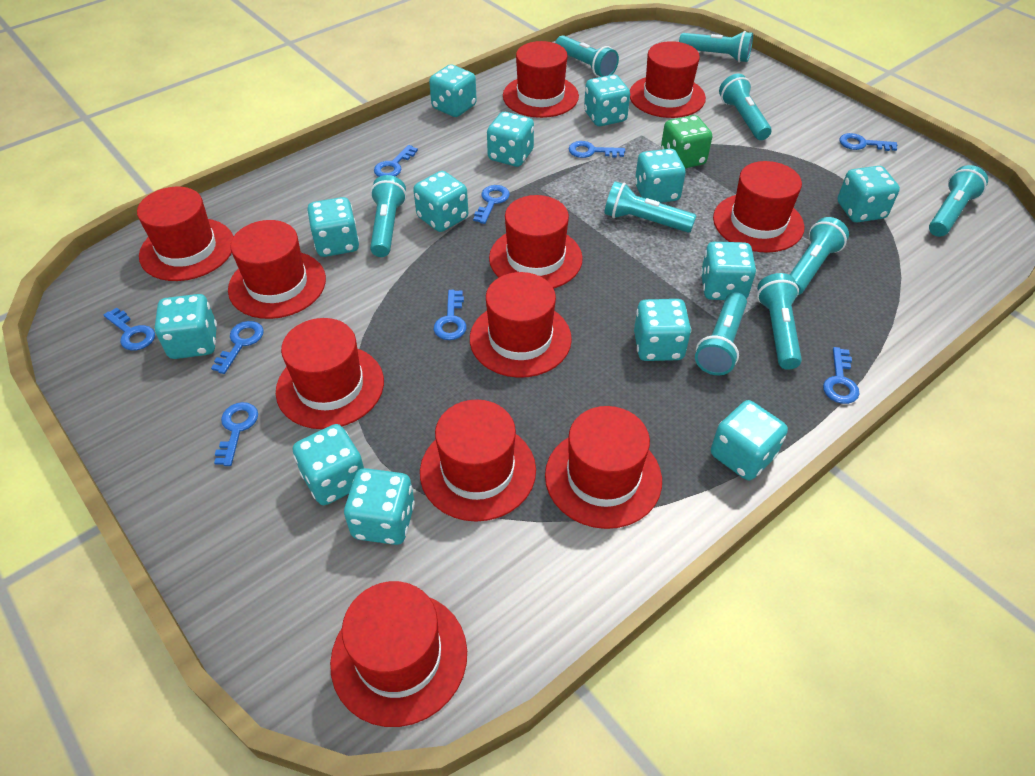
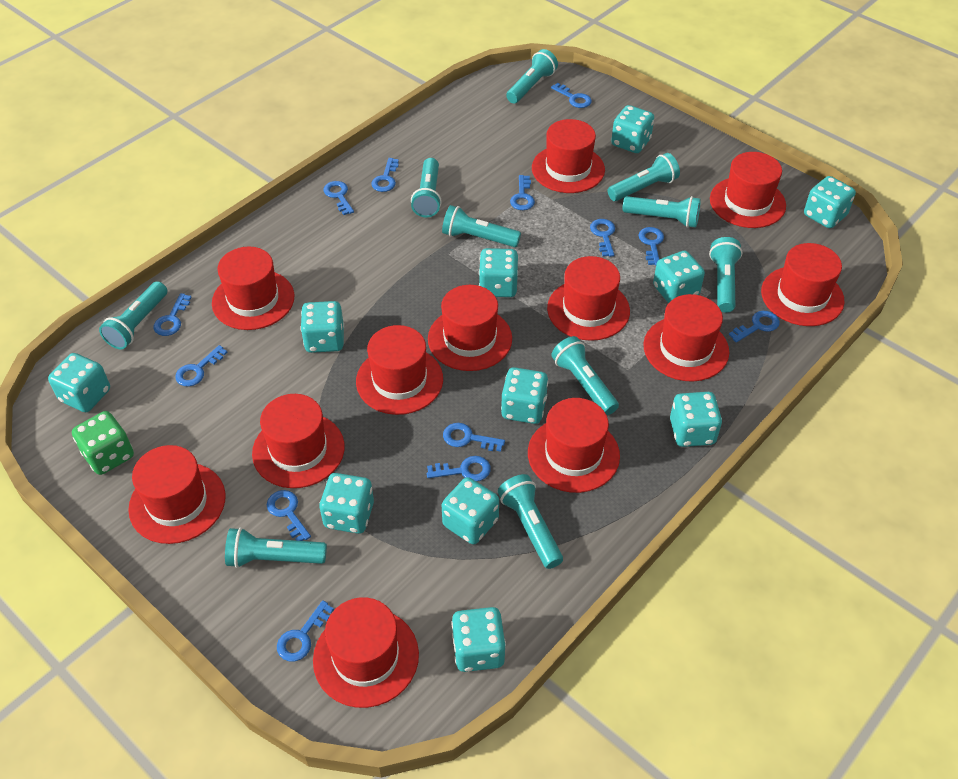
blue key: [104,307,155,351] [211,321,264,374] [214,402,258,466] [374,145,418,177] [434,290,466,340] [473,185,510,224] [569,141,625,158] [823,347,859,404] [839,133,897,151] = 9 -> [153,293,192,336] [175,345,228,387] [267,490,311,541] [277,600,334,661] [323,181,354,215] [371,158,399,192] [427,456,491,481] [443,423,505,452] [510,175,535,210] [551,83,592,108] [590,219,615,257] [639,227,664,266] [729,311,780,343] = 13
red hat: [137,187,234,281] [228,220,326,319] [276,318,384,429] [330,581,467,727] [420,399,536,522] [470,272,572,378] [489,195,583,289] [503,41,579,118] [545,406,662,529] [630,41,706,118] [713,161,804,253] = 11 -> [128,445,226,544] [212,246,294,330] [252,394,345,488] [313,597,419,708] [356,325,443,415] [428,285,512,371] [528,398,620,493] [532,119,605,193] [547,256,630,341] [643,294,729,382] [710,152,786,228] [761,243,845,326] = 12
turquoise dice: [155,294,217,359] [293,424,364,505] [307,197,359,257] [344,468,415,545] [413,171,468,232] [429,64,477,117] [487,112,534,167] [584,75,630,126] [634,299,691,361] [635,149,686,203] [701,242,756,300] [711,400,788,480] [837,166,900,222] = 13 -> [48,353,110,412] [300,301,344,353] [319,473,374,534] [442,477,499,544] [452,607,506,672] [479,248,518,297] [501,367,548,424] [611,105,654,153] [653,251,705,303] [670,392,722,447] [804,176,856,228] = 11
turquoise flashlight: [370,175,407,257] [555,35,619,77] [604,181,696,233] [679,31,753,63] [695,292,747,375] [719,74,772,140] [757,273,802,370] [790,217,849,295] [929,165,988,237] = 9 -> [99,281,167,349] [225,527,327,568] [411,158,442,218] [442,205,521,247] [498,474,563,569] [506,49,558,103] [551,336,619,415] [608,153,680,201] [622,196,701,228] [709,237,743,313] = 10

